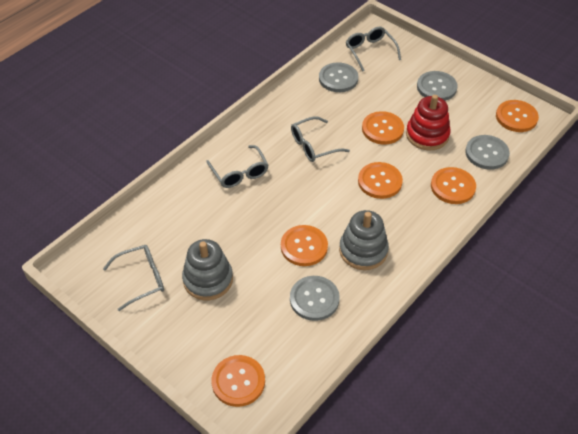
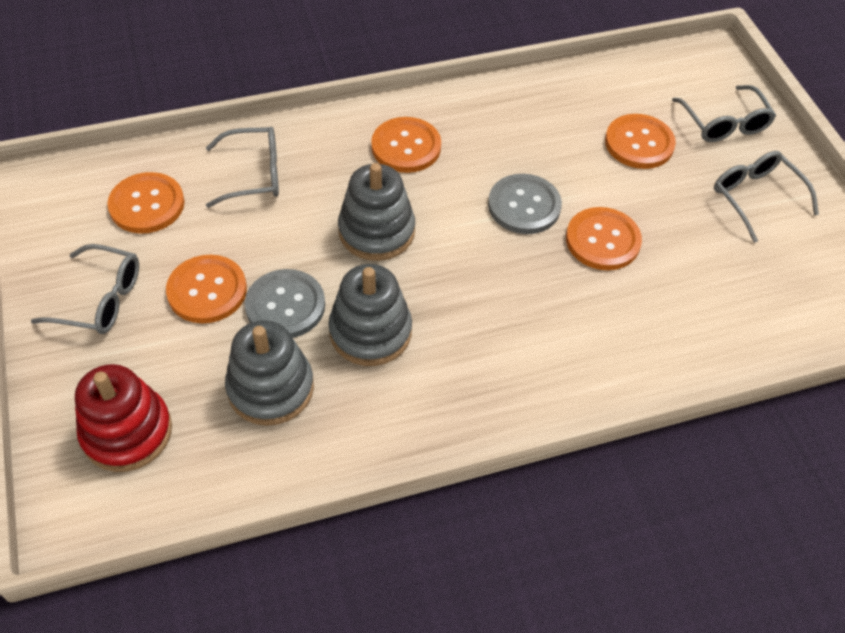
grey button: [290,276,340,321] [319,62,358,92] [417,71,458,101] [465,135,510,170] = 4 -> [245,269,325,338] [488,174,562,234] = 2
grey stacking toy: [182,239,233,300] [339,210,389,270] = 2 -> [225,320,314,426] [328,264,412,366] [338,163,415,261] = 3
orange button: [212,355,265,407] [281,225,328,266] [358,162,403,199] [362,111,404,145] [431,167,476,204] [496,100,539,132] = 6 -> [107,172,185,234] [166,255,247,323] [371,117,441,173] [566,207,642,270] [605,114,676,169] = 5

